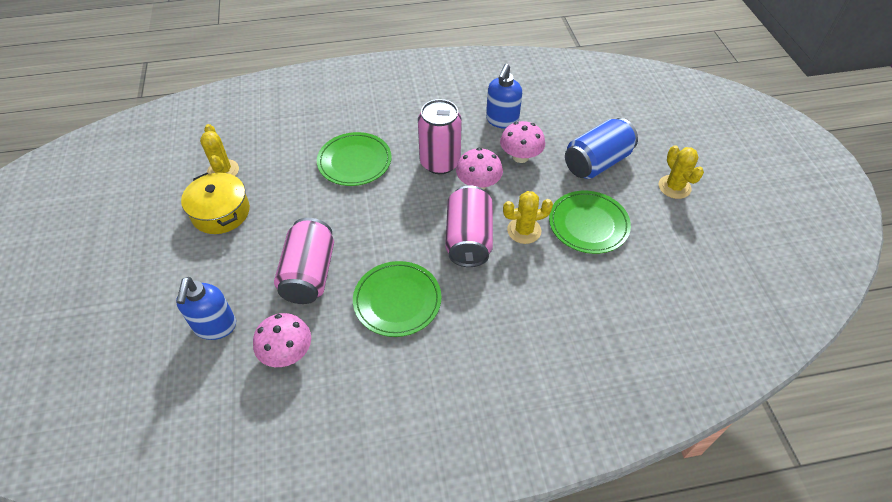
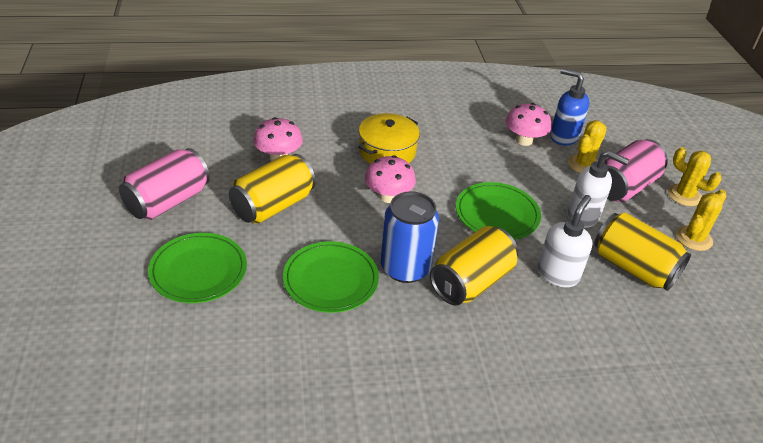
blue soap dispenser: [176,277,236,340] [486,64,522,129] = 2 -> [550,68,589,145] = 1
pink can: [274,218,334,304] [418,99,462,174] [445,185,493,267] = 3 -> [119,148,210,220] [605,139,668,202] = 2
white soap dispenser: none = 0 -> [538,195,592,287] [568,150,629,228] = 2
yellow can: none = 0 -> [229,154,316,224] [430,226,518,306] [594,212,691,291] = 3

